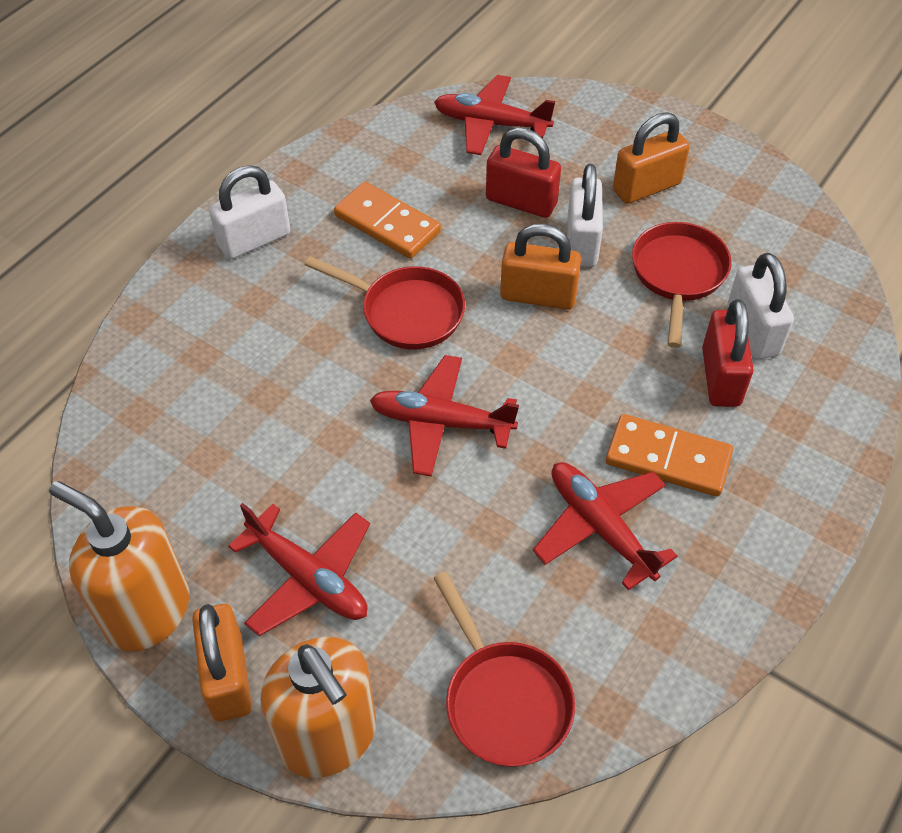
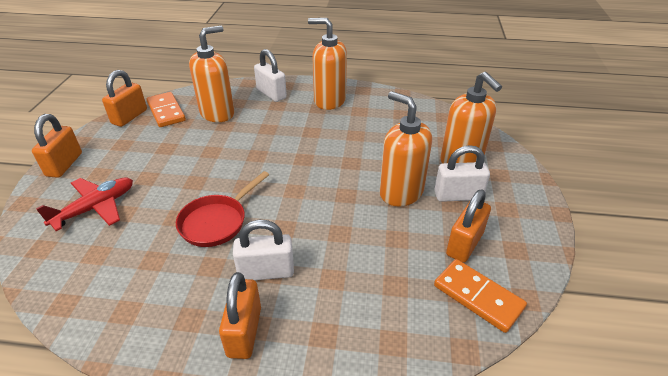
orange padlock: [192,604,252,721] [500,224,581,309] [613,112,690,204] = 3 -> [32,114,82,178] [102,70,147,127] [219,272,261,359] [446,189,491,263] = 4
orange soap dispenser: [49,481,189,652] [260,637,376,778] = 2 -> [189,25,235,122] [308,18,347,110] [380,91,432,207] [440,72,502,163] = 4
red padlock: [486,127,561,218] [702,299,754,407] = 2 -> none = 0
red pan: [304,256,465,349] [433,572,575,767] [632,222,732,348] = 3 -> [176,171,269,247] = 1
red plane: [228,503,370,636] [370,355,519,477] [434,75,555,155] [533,462,677,591] = 4 -> [36,178,133,231] = 1

